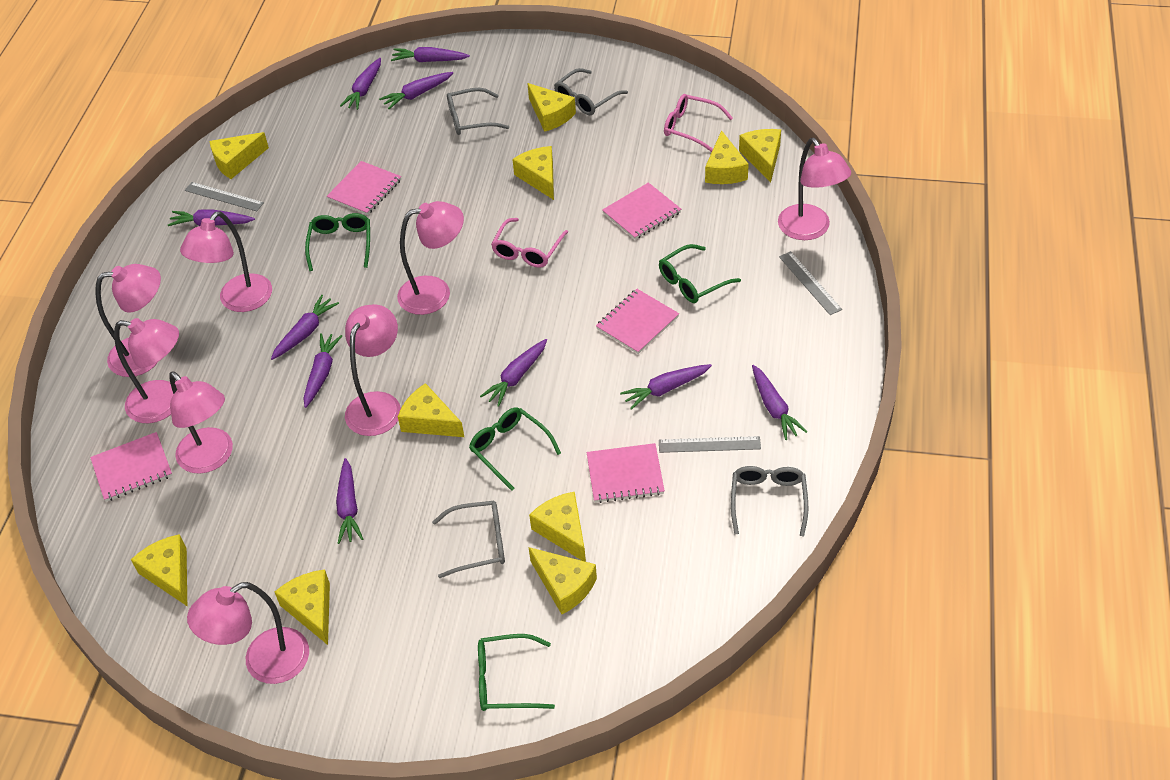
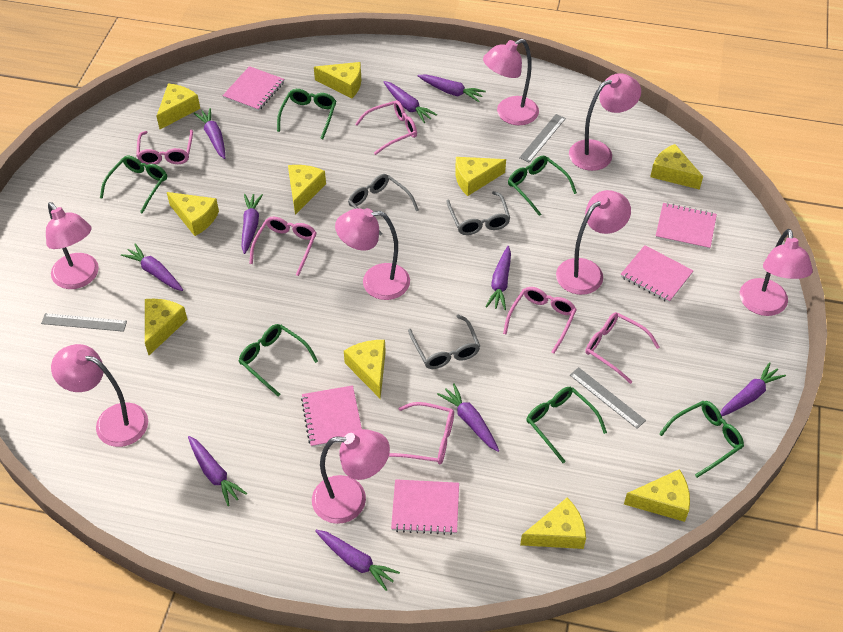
green glasses: [305,213,370,271] [469,407,561,491] [478,634,555,711] [659,244,741,303] = 4 -> [100,156,167,214] [239,324,318,397] [277,89,336,139] [508,155,577,216] [526,387,607,463] [659,401,744,478] = 6
grey glasses: [432,501,505,578] [447,88,509,135] [554,68,628,115] [731,466,808,537] = 4 -> [348,174,419,236] [408,314,480,369] [446,191,510,235] = 3
pink glasses: [491,218,568,268] [664,94,733,152] = 2 -> [136,129,193,165] [249,217,317,276] [355,100,417,155] [389,402,454,464] [503,287,577,354] [585,312,660,384] = 6

